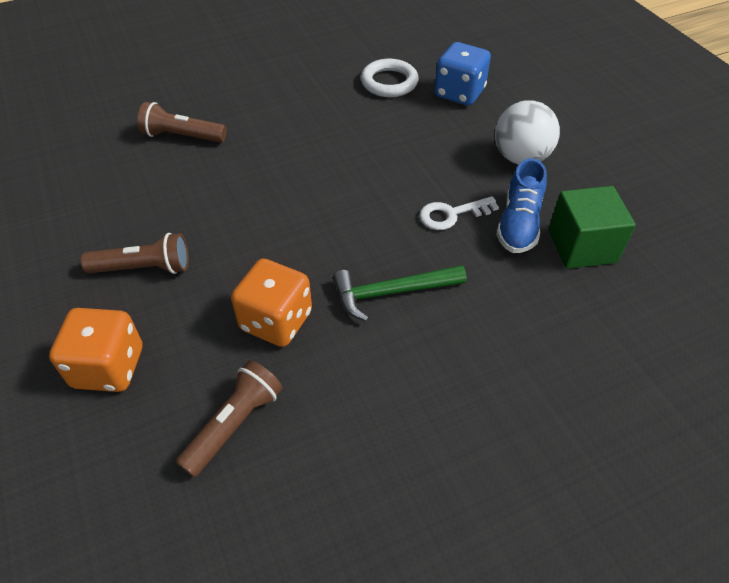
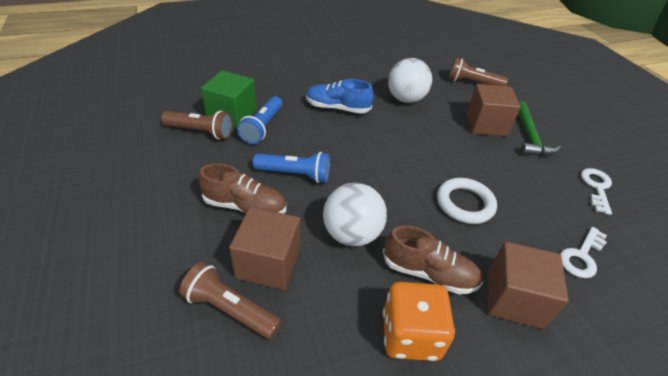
blue dice: [434,42,491,106] = 1 -> none = 0
blue flashlight: none = 0 -> [237,96,282,144] [253,152,330,183] = 2
brown cube: none = 0 -> [229,207,300,290] [466,84,521,136] [488,242,569,329] = 3
brown shoe: none = 0 -> [198,163,286,214] [383,225,483,294] = 2
orange dice: [49,308,142,392] [231,259,312,347] = 2 -> [383,282,455,361] = 1
white ball: [495,100,560,165] = 1 -> [323,183,387,247] [388,58,432,103] = 2
white key: [419,196,499,230] = 1 -> [560,227,607,278] [581,168,612,215] = 2

